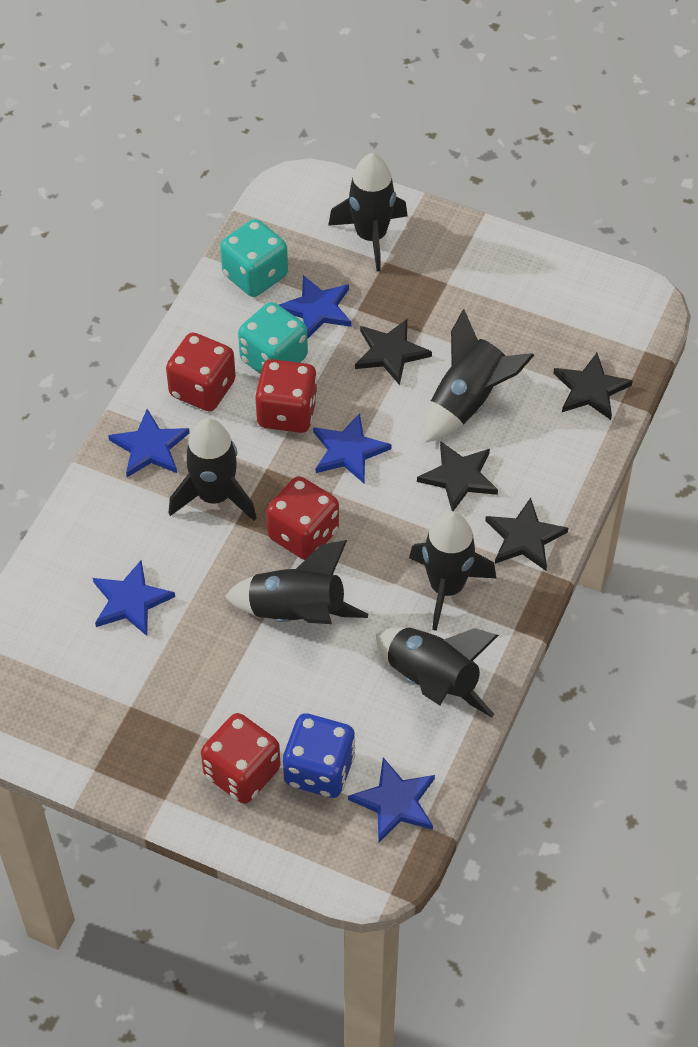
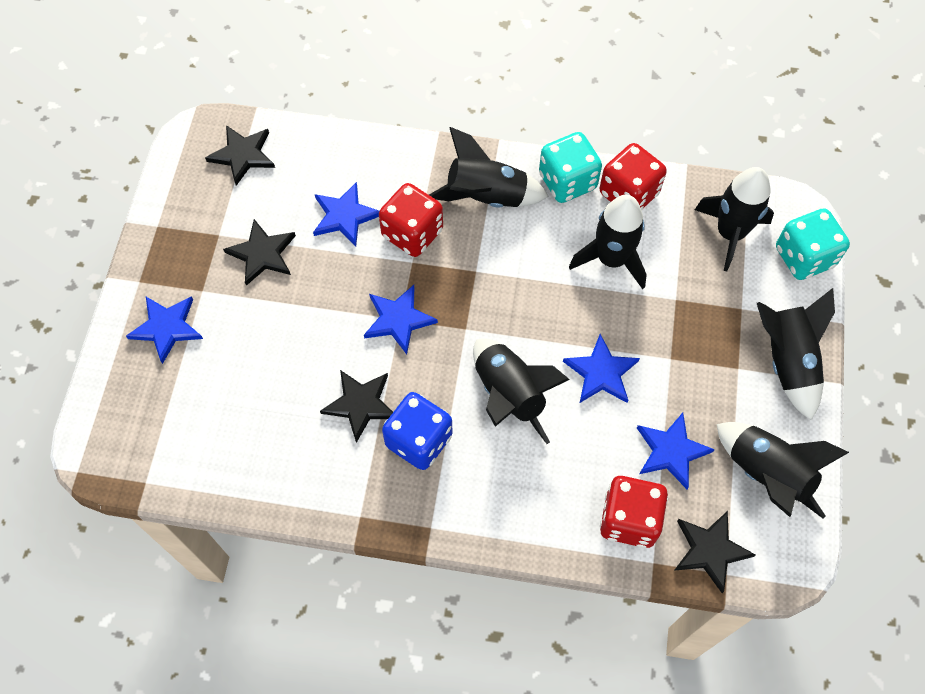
red dice: [166,332,236,411] [201,713,281,804] [255,359,318,433] [266,476,339,560] = 4 -> [379,183,443,257] [600,143,667,210] [600,476,668,548] = 3

